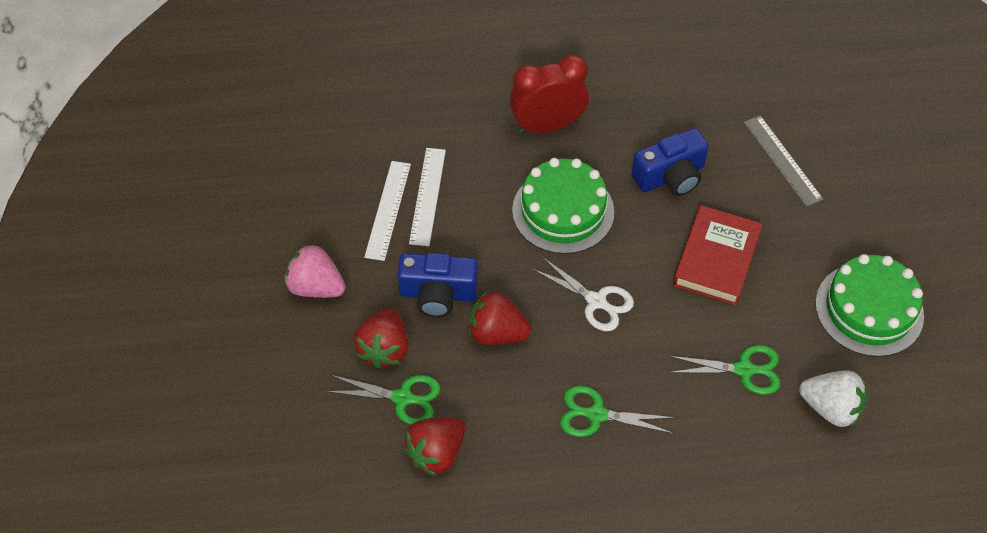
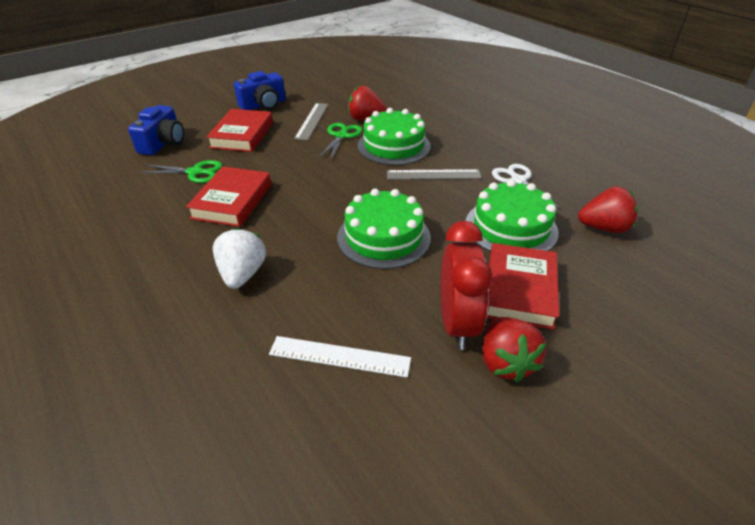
green cake: [512,158,614,254] [815,254,924,357] = 2 -> [337,189,431,269] [357,108,431,165] [466,180,559,252] = 3
green scissors: [326,375,441,425] [560,385,676,437] [668,345,780,395] = 3 -> [139,160,222,183] [319,123,362,161] = 2
grey ruler: [744,115,823,207] = 1 -> [294,103,328,140] [387,169,482,180] = 2
pink strawberry: [284,243,346,298] = 1 -> none = 0
red book: [673,205,763,305] = 1 -> [186,166,271,227] [206,109,273,152] [487,243,559,330] = 3
white ruler: [364,161,411,261] [409,148,446,246] = 2 -> [269,336,411,378] = 1

